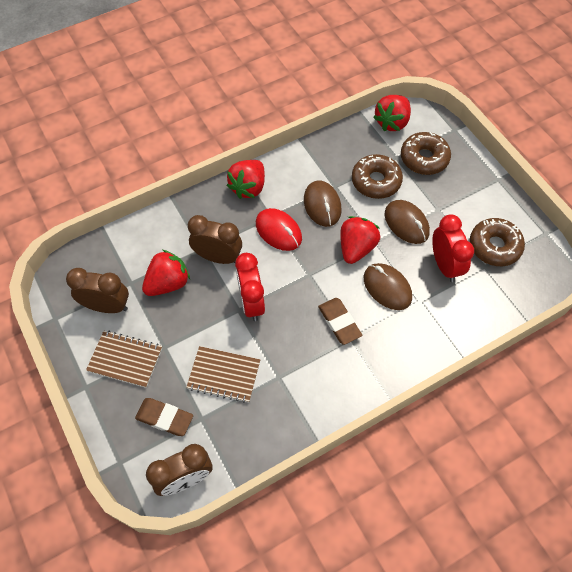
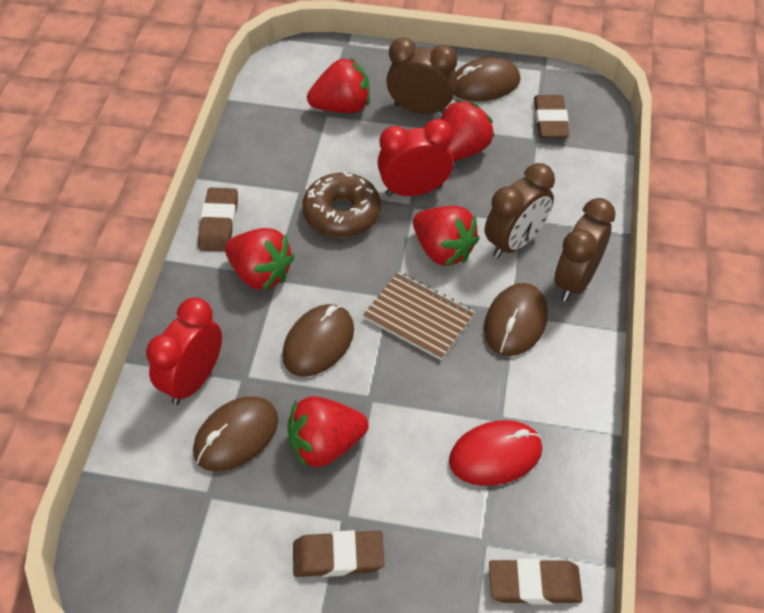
brown donut: [352,154,403,199] [401,132,451,175] [470,218,525,266] = 3 -> [302,172,381,238] = 1
brown eraser: [135,398,193,436] [318,298,362,345] = 2 -> [198,187,238,252] [293,530,385,577] [489,558,583,605] [534,95,570,138] = 4
brown mouse: [304,180,342,227] [364,263,412,310] [384,200,430,244] = 3 -> [193,396,278,472] [282,304,354,377] [454,57,520,102] [484,283,548,356] = 4
brown notebook: [86,331,162,388] [186,346,260,403] = 2 -> [363,272,475,360] = 1
red strawberry: [142,250,190,296] [226,160,265,199] [340,216,380,264] [373,95,411,131] = 4 -> [225,228,294,291] [287,396,369,468] [307,58,370,113] [413,206,479,266] [441,100,495,161] = 5

